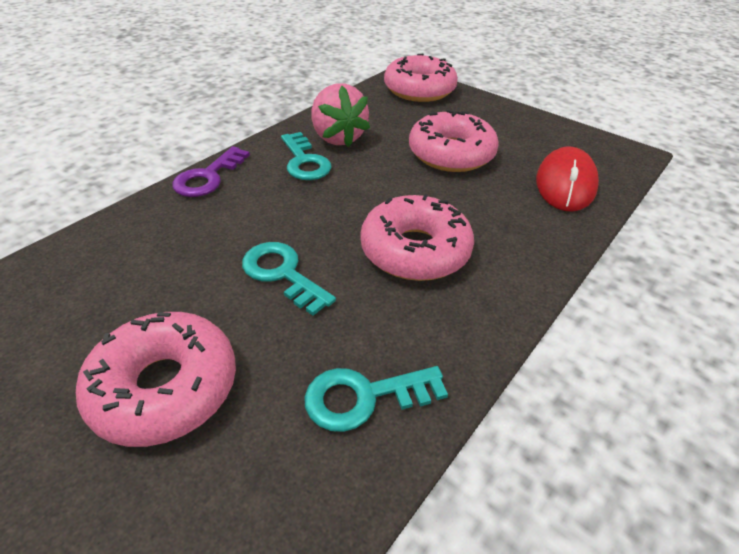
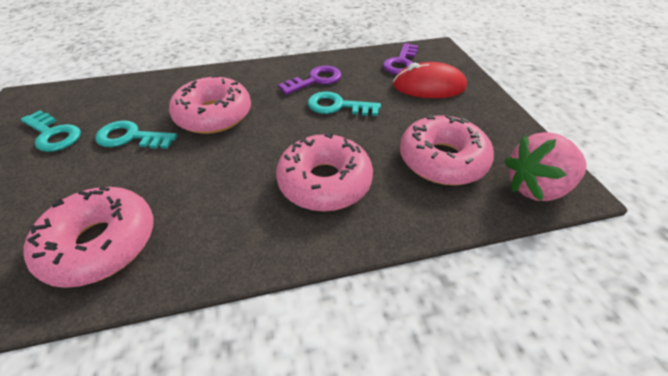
purple key: [172,146,250,197] = 1 -> [278,66,342,95] [383,43,418,75] = 2

